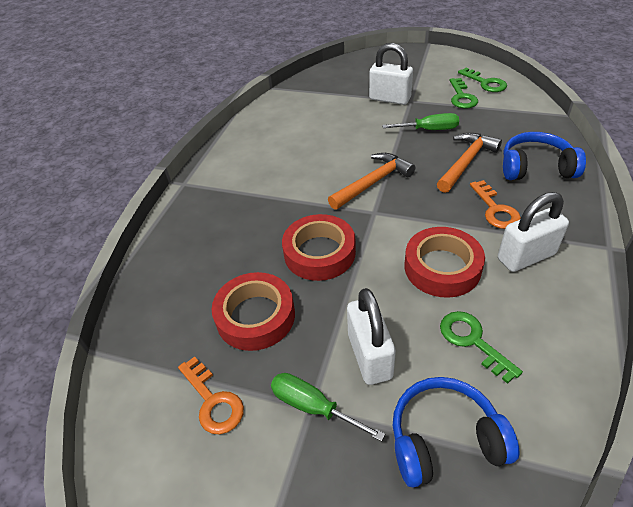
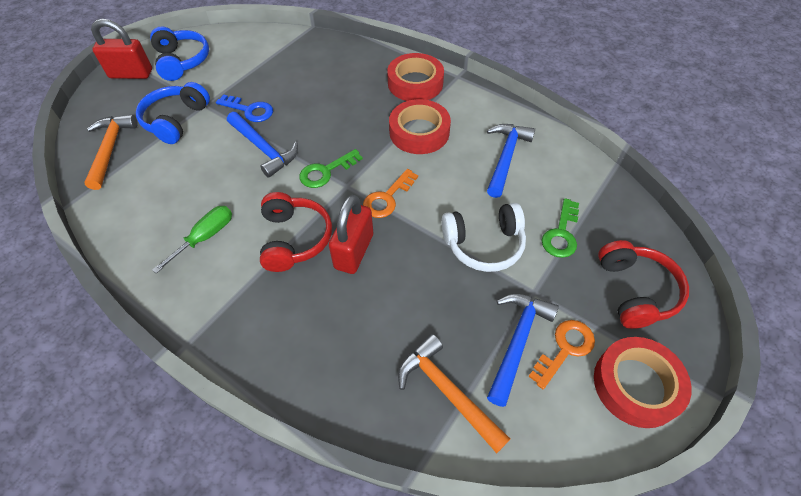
blue hammer: none = 0 -> [227,112,298,178] [487,124,535,198] [487,294,559,407] = 3
blue key: none = 0 -> [216,94,273,122] = 1
green key: [440,311,523,384] [450,78,478,108] [458,68,507,92] = 3 -> [299,149,363,188] [542,198,579,258] = 2
green screwdriver: [271,373,385,442] [382,113,459,130] = 2 -> [152,206,232,274] = 1
red headphones: none = 0 -> [260,192,332,272] [598,240,689,329] = 2
red padlock: none = 0 -> [91,19,152,79] [329,195,373,274] = 2
white headphones: none = 0 -> [441,203,526,272] = 1
white padlock: [347,288,396,385] [369,43,413,105] [498,192,569,272] = 3 -> none = 0

